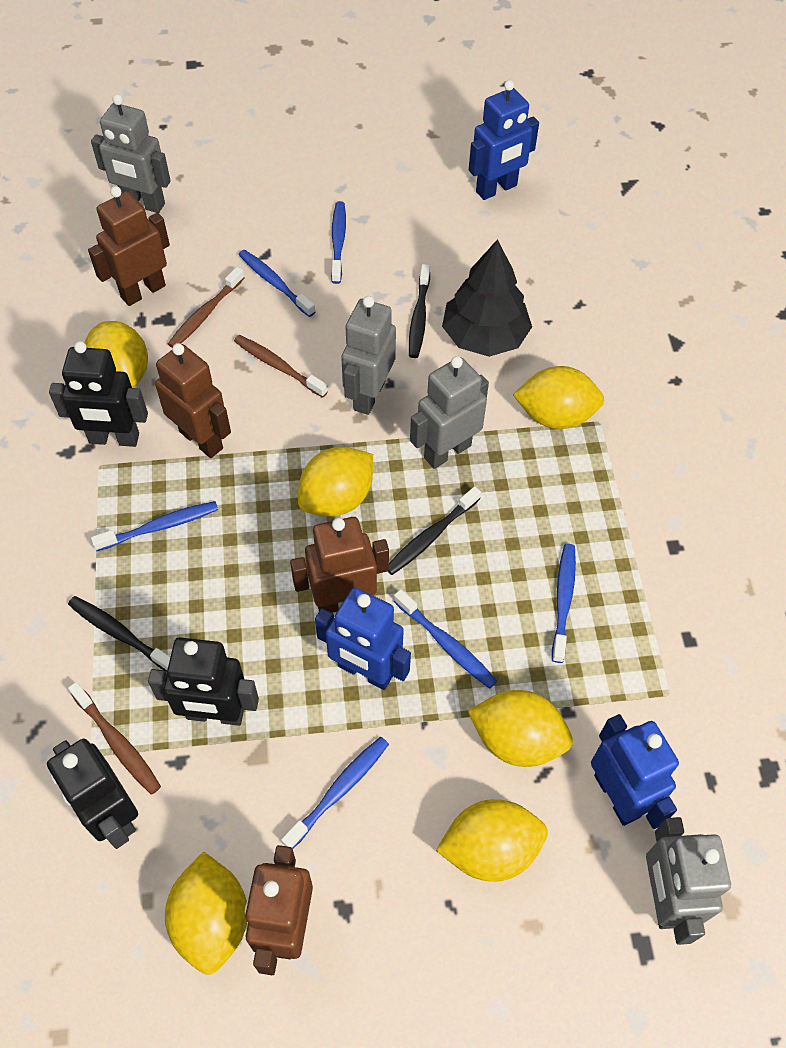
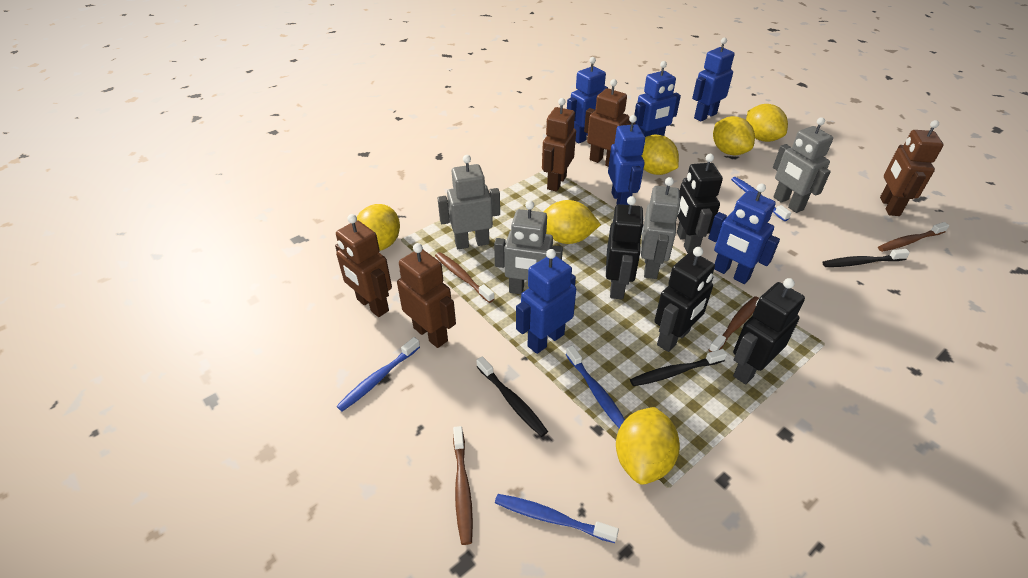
black robot: [47,739,138,849] [49,341,148,447] [148,638,259,726] = 3 -> [606,196,644,299] [654,247,715,352] [677,154,723,253] [733,278,805,384] = 4
black tree: [442,239,532,357] = 1 -> none = 0
blue robot: [315,587,411,690] [469,80,539,200] [591,714,679,829] = 3 -> [516,249,576,354] [567,57,608,143] [608,115,645,205] [634,61,681,137] [692,38,735,122] [708,183,780,284] = 6
blue toothbrush: [91,501,218,551] [239,250,316,317] [281,737,389,849] [331,201,346,284] [394,589,497,689] [552,544,576,663] = 6 -> [337,337,420,411] [495,494,619,543] [566,345,625,428] [731,177,791,221] = 4
brown robot: [88,186,170,306] [155,343,231,458] [245,845,313,975] [290,517,389,613] = 4 -> [335,214,392,317] [397,243,456,348] [542,98,576,192] [584,79,636,167] [880,120,944,216] = 5
brown toothbrush: [68,682,161,795] [168,267,244,348] [234,335,328,398] = 3 -> [435,252,494,303] [453,426,473,545] [709,296,759,352] [878,222,949,252] = 4

